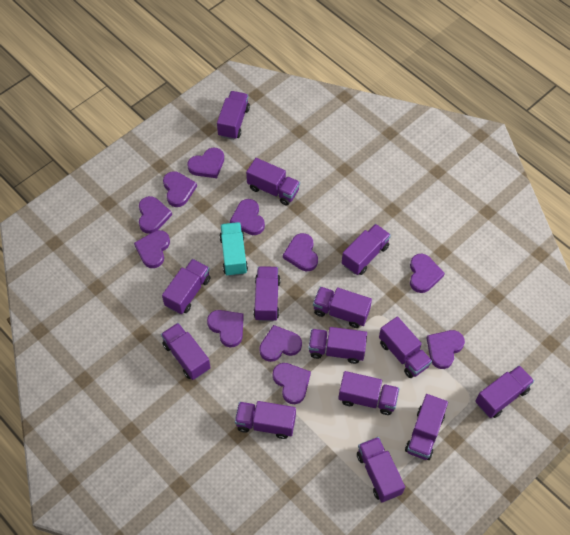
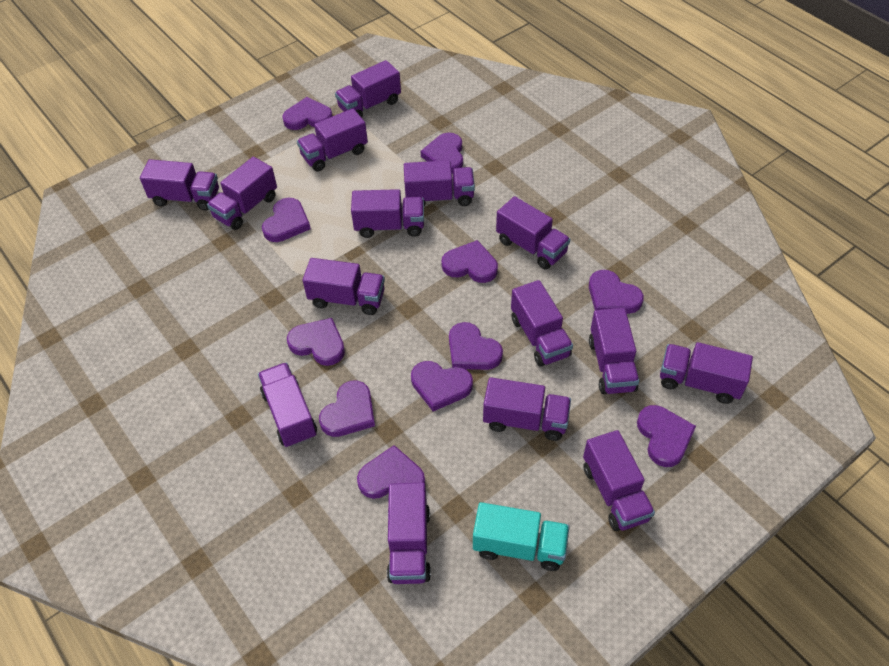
purple truck: [161,323,211,380] [162,259,210,314] [217,91,250,140] [235,401,296,439] [246,158,300,205] [253,266,281,322] [308,327,367,364] [313,287,372,328] [338,371,400,415] [342,224,391,275] [357,437,405,502] [379,316,432,378] [405,394,448,460] [475,365,534,418] = 14 -> [140,159,219,211] [207,157,277,230] [258,362,317,448] [297,108,368,172] [303,258,385,315] [335,60,401,118] [351,189,424,238] [387,483,431,584] [404,160,475,206] [483,377,571,441] [496,196,570,270] [511,280,573,367] [583,430,655,531] [589,308,639,394] [660,342,753,404] = 15

